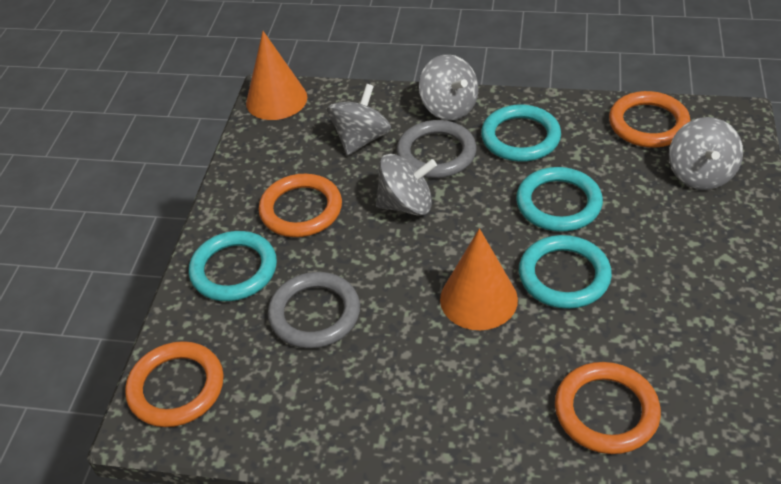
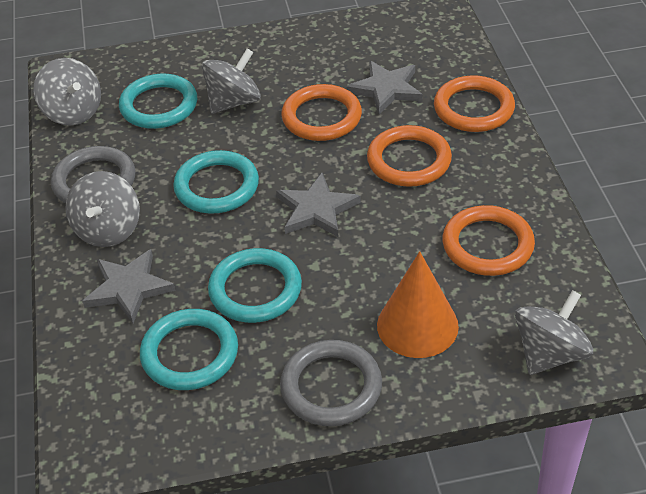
grey star: none = 0 -> [83,249,175,323] [276,173,361,238] [346,61,423,115] = 3
orange cone: [246,31,307,120] [440,228,518,330] = 2 -> [377,251,459,358] = 1

